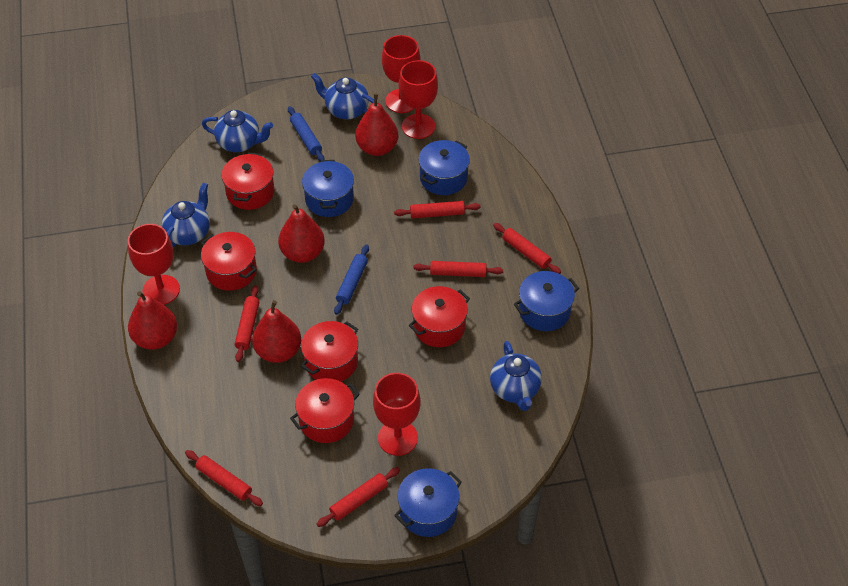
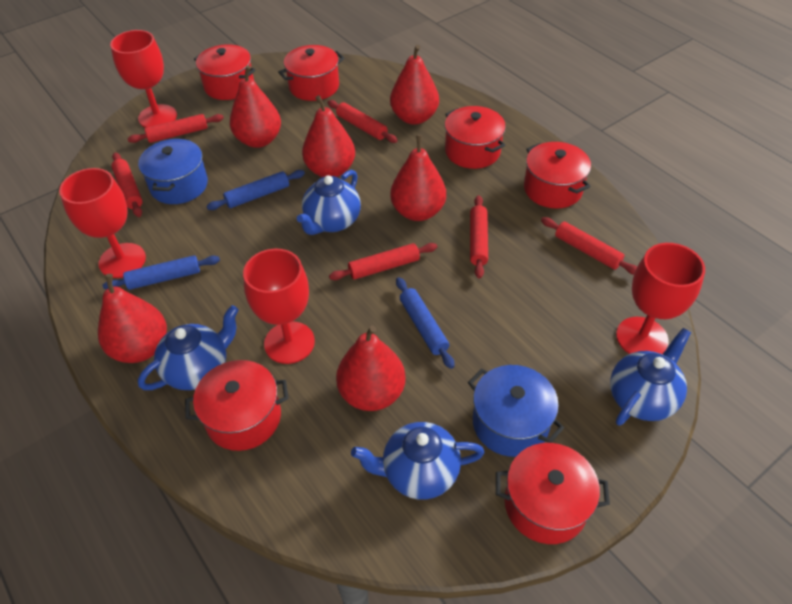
blue pot: [302,160,354,217] [394,468,462,537] [418,140,470,195] [514,271,579,331] = 4 -> [138,139,208,204] [468,365,564,457] = 2
blue rolling pin: [288,106,324,161] [334,244,369,315] = 2 -> [102,255,220,290] [206,170,305,210] [396,277,455,369] = 3
red pear: [128,291,177,350] [252,300,301,363] [278,204,325,263] [355,94,398,156] = 4 -> [98,274,167,363] [230,65,281,148] [302,95,355,177] [336,326,406,411] [390,45,439,125] [390,135,446,221] = 6
red pot: [201,232,257,291] [221,152,275,210] [290,378,360,443] [301,321,358,382] [408,286,470,347] = 5 -> [185,360,289,451] [194,44,256,100] [278,45,344,101] [445,106,506,169] [496,443,610,544] [524,142,591,209] = 6

